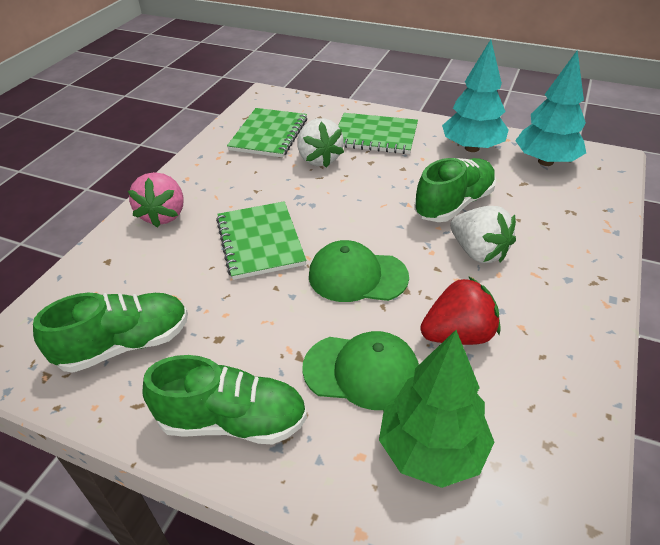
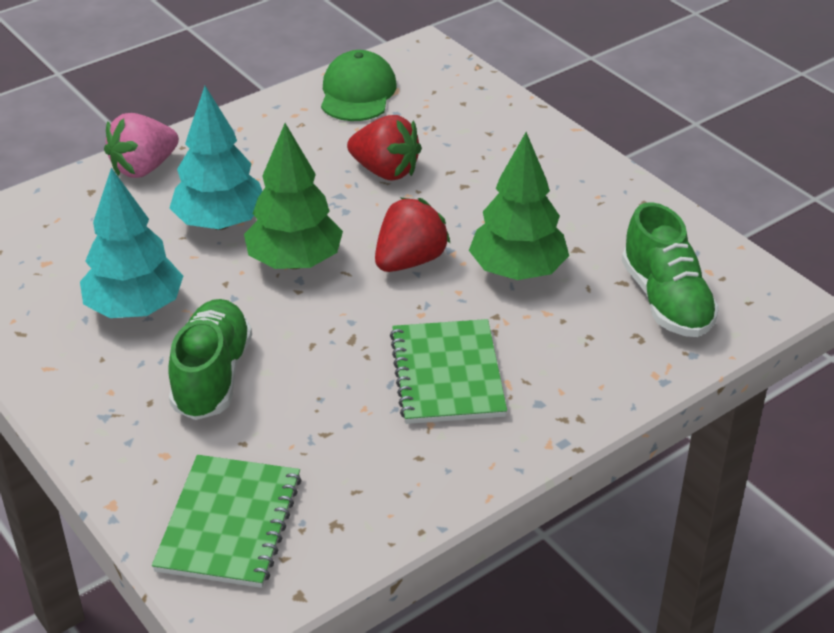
green cap: [302,331,419,410] [309,240,409,302] = 2 -> [321,50,397,121] = 1
green notebook: [216,201,306,280] [227,108,307,158] [338,113,418,154] = 3 -> [152,455,302,588] [390,319,507,424] = 2
green shoe: [33,293,188,373] [142,355,307,445] [414,158,496,222] = 3 -> [168,299,252,420] [622,202,719,337] = 2
green tree: [379,330,494,488] = 1 -> [244,123,343,269] [469,132,569,280] = 2
red strawberry: [420,276,500,345] = 1 -> [347,115,422,180] [375,197,451,272] = 2
white strawberry: [297,118,344,168] [450,206,516,263] = 2 -> none = 0

